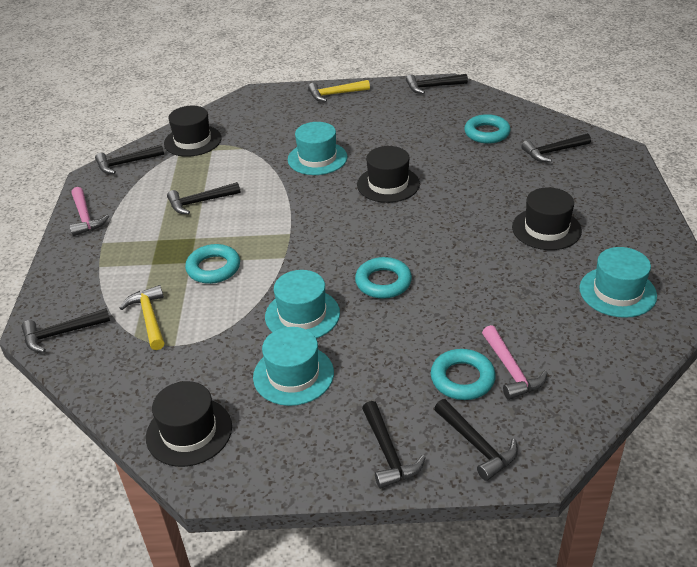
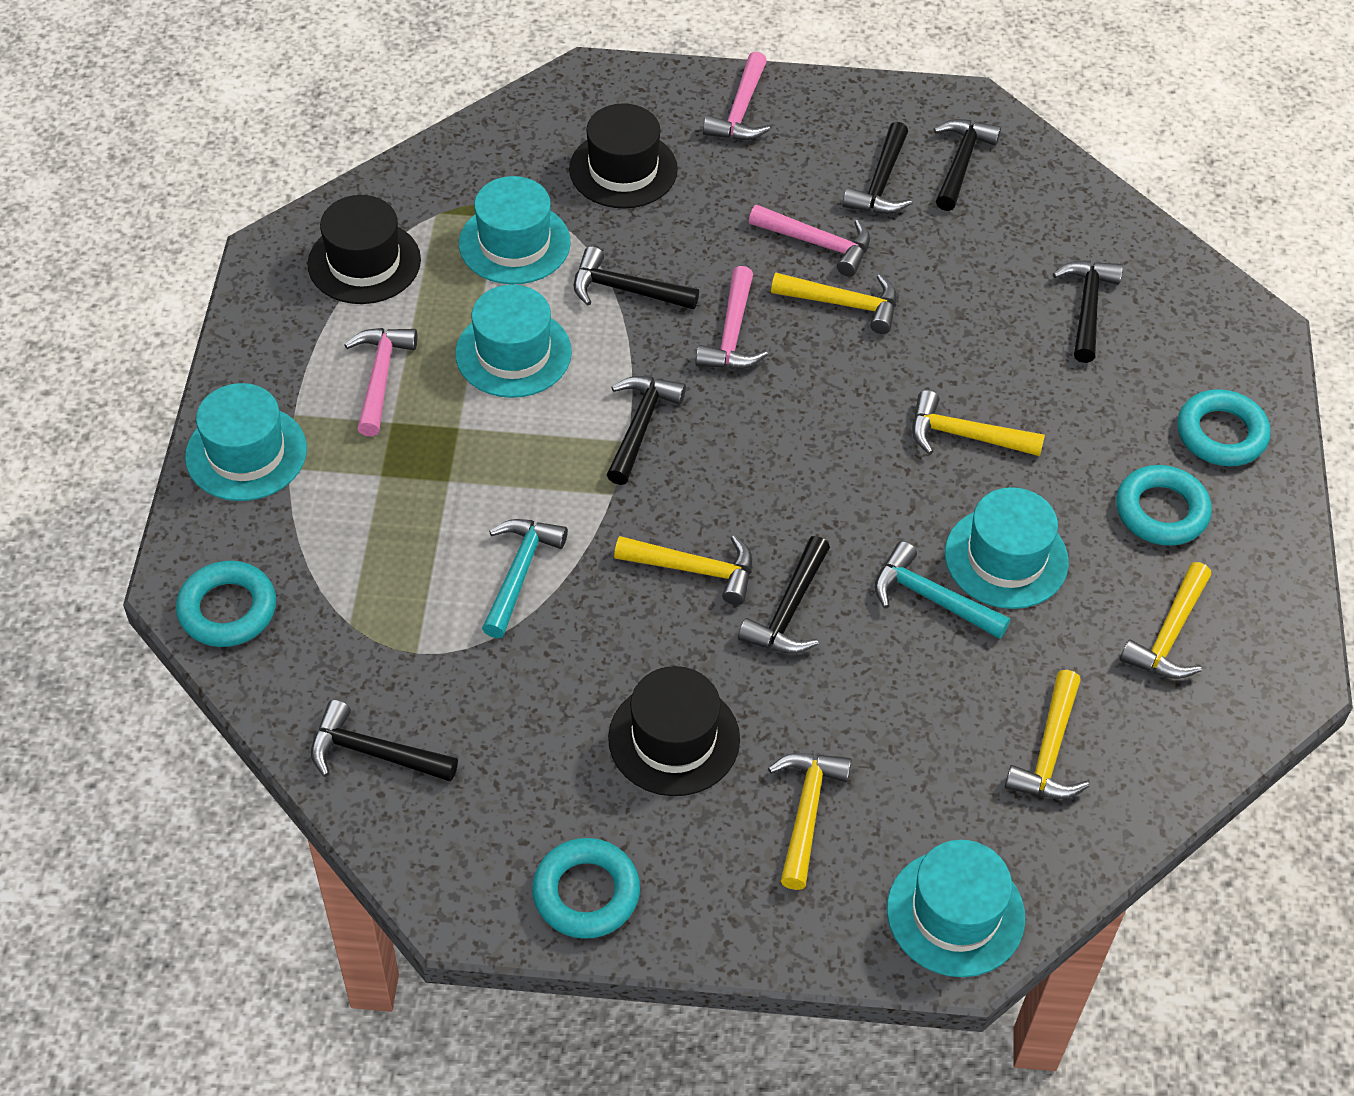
black hat: [146,381,232,467] [164,106,222,157] [357,146,420,203] [512,187,582,250] = 4 -> [307,195,421,304] [569,103,678,209] [608,666,740,796] = 3
pink hammer: [69,187,109,236] [482,325,548,400] = 2 -> [345,328,417,437] [695,266,768,369] [703,52,770,140] [749,205,870,277] = 4
turquoise hammer: none = 0 -> [482,519,568,638] [875,541,1010,639] = 2
turquoise hat: [253,327,334,406] [265,270,340,338] [288,122,347,175] [579,247,657,318] = 4 -> [185,383,307,501] [455,285,572,398] [459,176,571,284] [887,840,1025,977] [945,487,1069,609] = 5
yellow hammer: [120,285,164,350] [308,80,370,102] = 2 -> [614,535,752,605] [768,753,852,890] [771,273,897,334] [912,390,1045,456] [1005,670,1089,799] [1120,562,1211,679] = 6

